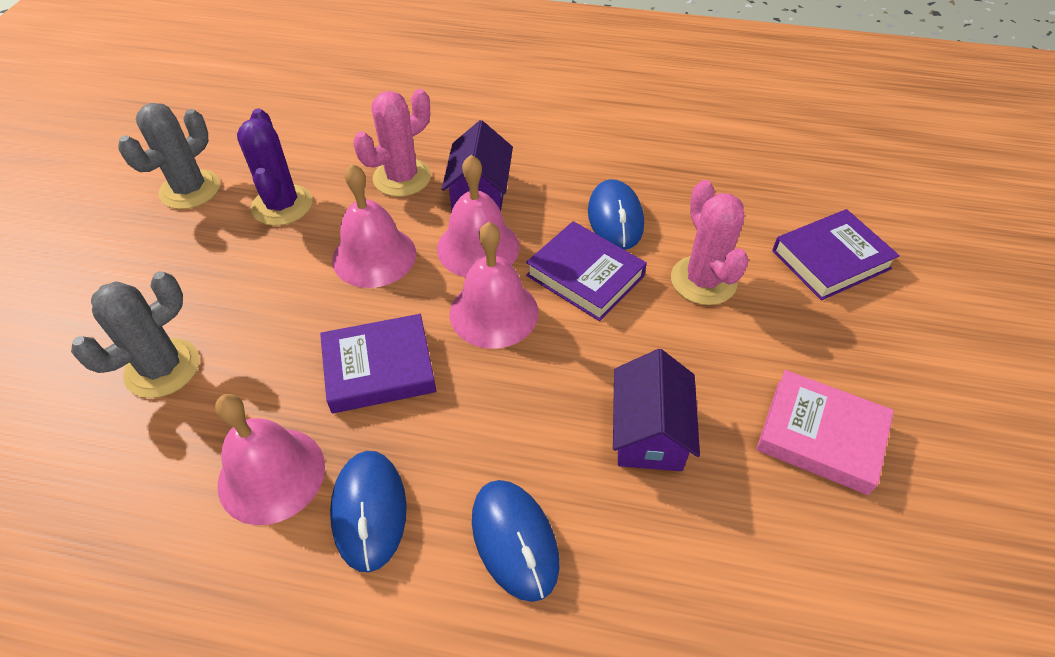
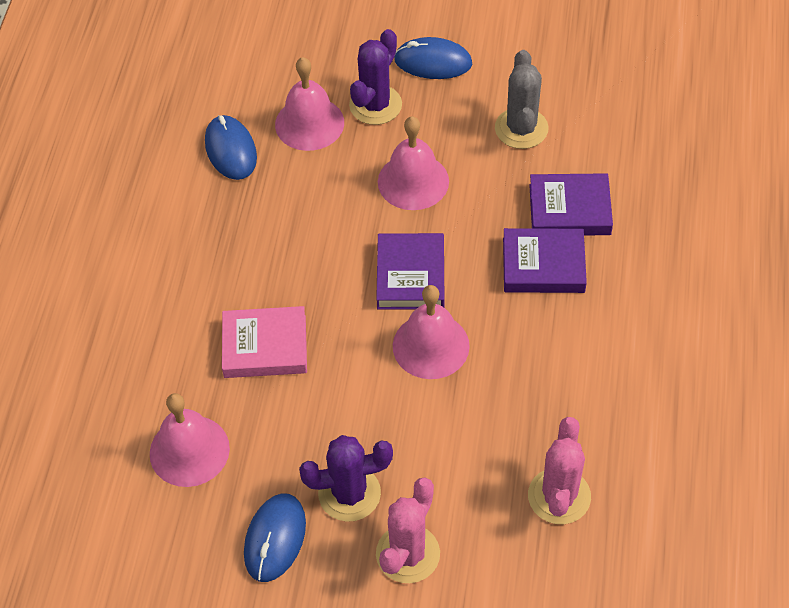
grey cactus: [71,271,200,398] [118,103,220,209] = 2 -> [495,50,549,149] = 1
purple cactus: [237,108,313,226] = 1 -> [299,435,393,522] [349,29,402,125] = 2
purple house: [442,120,513,211] [613,349,700,471] = 2 -> none = 0

